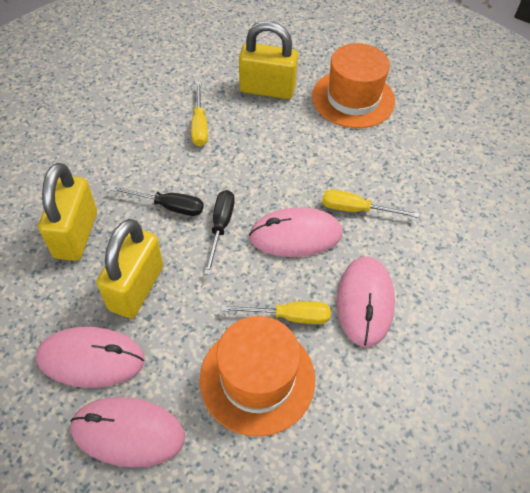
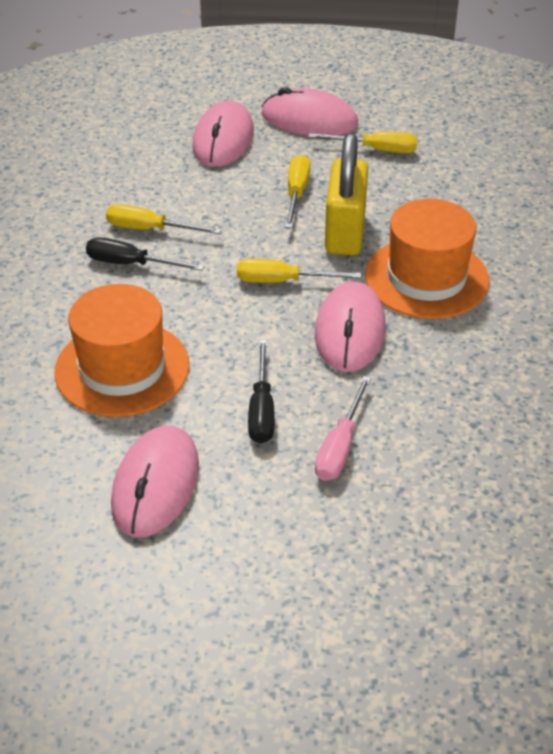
pink screwdriver: none = 0 -> [315,376,371,481] = 1
yellow padlock: [38,163,97,261] [97,219,163,318] [239,21,298,99] = 3 -> [325,133,368,256] = 1
yellow screwdriver: [191,82,208,146] [221,301,331,324] [322,190,419,218] = 3 -> [106,204,222,234] [237,259,362,283] [285,154,310,228] [309,131,417,153] = 4

